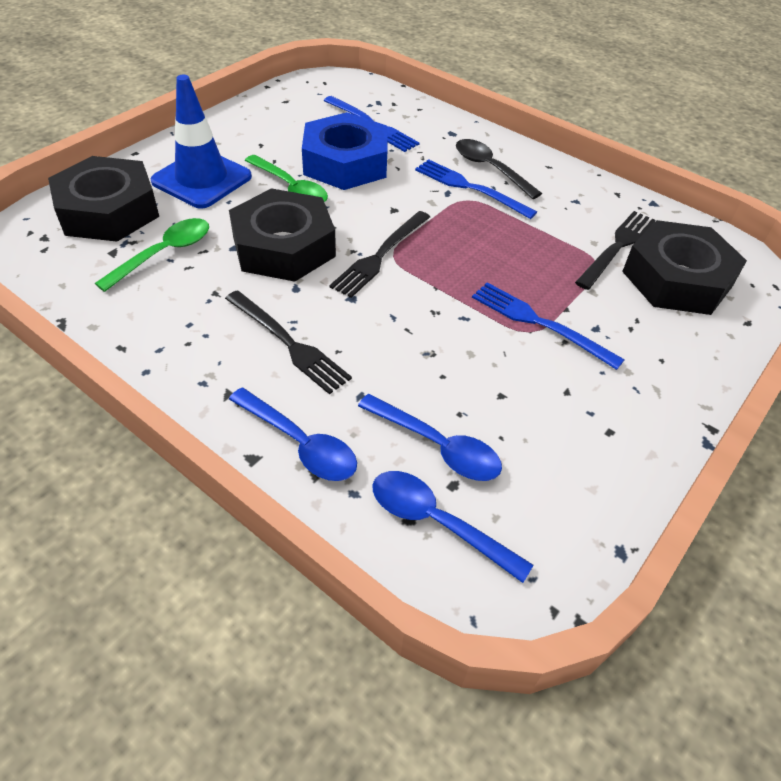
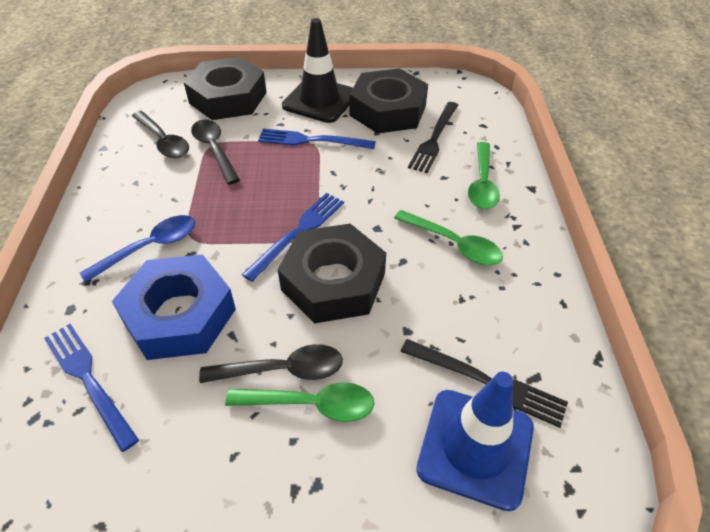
black fork: [225,290,352,394] [329,211,430,298] [575,211,656,290] = 3 -> [400,339,568,428] [408,102,458,173] = 2
black spoon: [456,139,542,199] = 1 -> [132,111,189,158] [191,119,240,184] [199,344,343,383] = 3
black traffic cone: none = 0 -> [282,18,353,123] = 1
blue spoon: [229,388,357,481] [358,394,502,481] [373,471,533,583] = 3 -> [80,215,195,283] = 1
green spoon: [95,218,209,292] [245,155,328,202] = 2 -> [225,382,375,422] [394,210,503,265] [468,142,500,209] = 3

